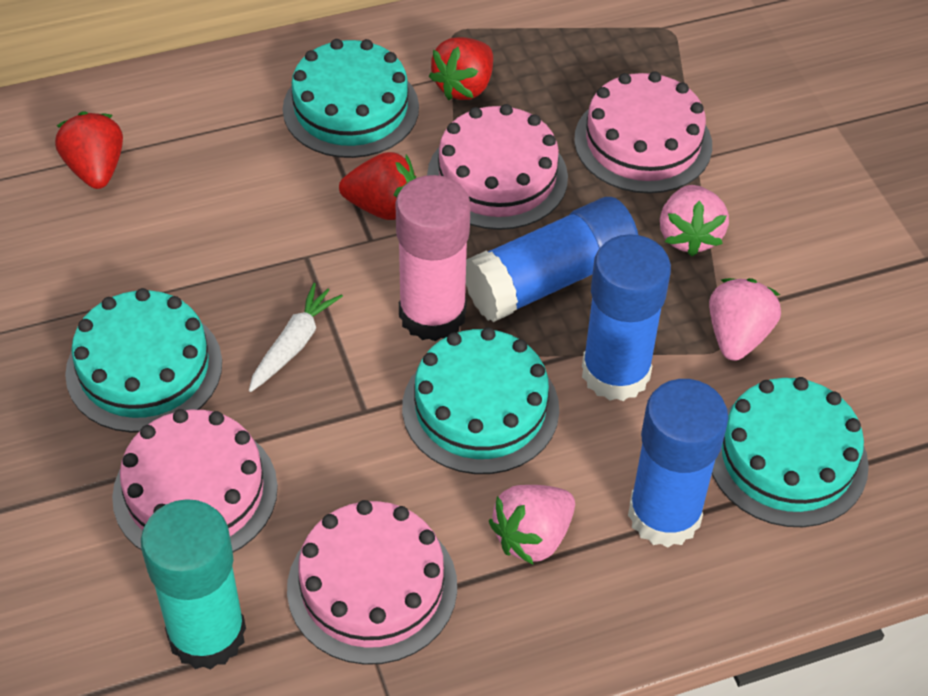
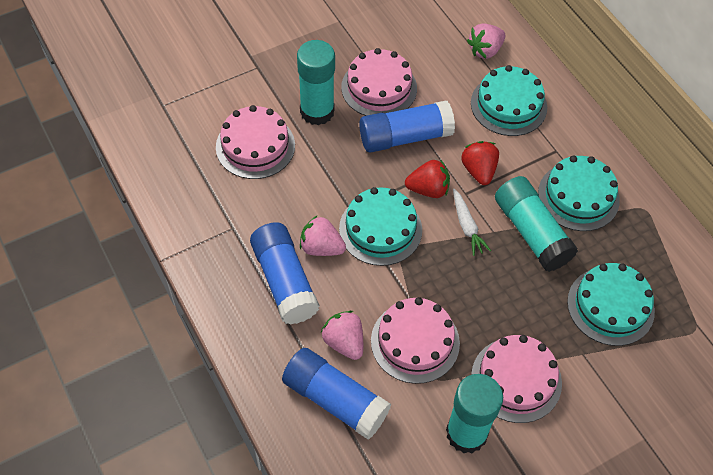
pink glue stick: [395,175,471,341] = 1 -> none = 0
red strawberry: [55,111,123,189] [339,152,416,220] [429,37,493,100] = 3 -> [405,159,450,198] [461,141,499,185] = 2
turquoise glue stick: [141,499,246,670] = 1 -> [297,40,335,126] [446,374,503,453] [495,176,578,272] = 3

